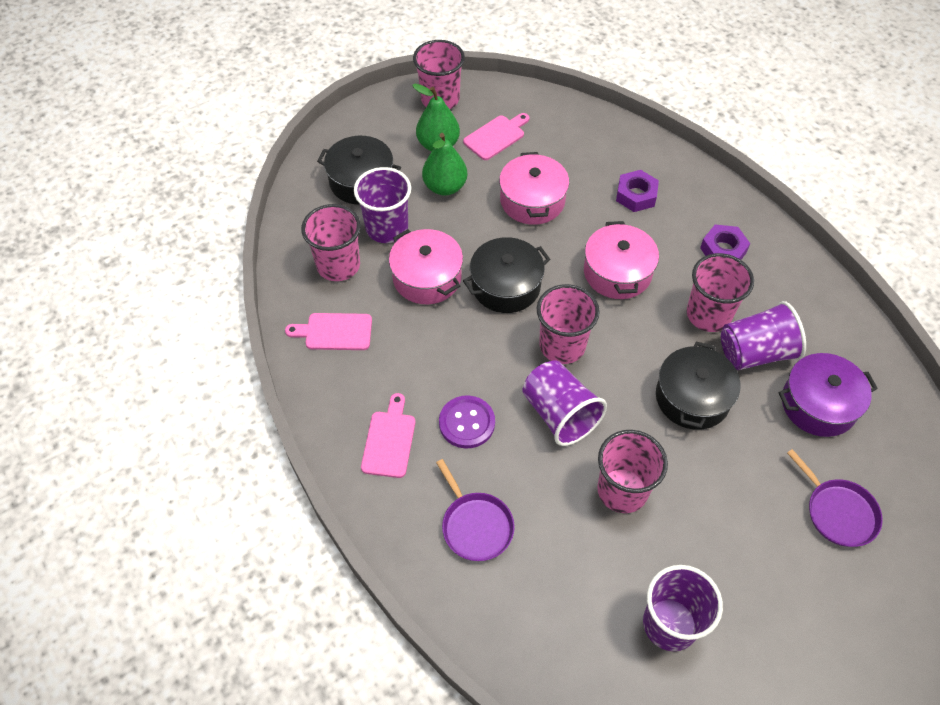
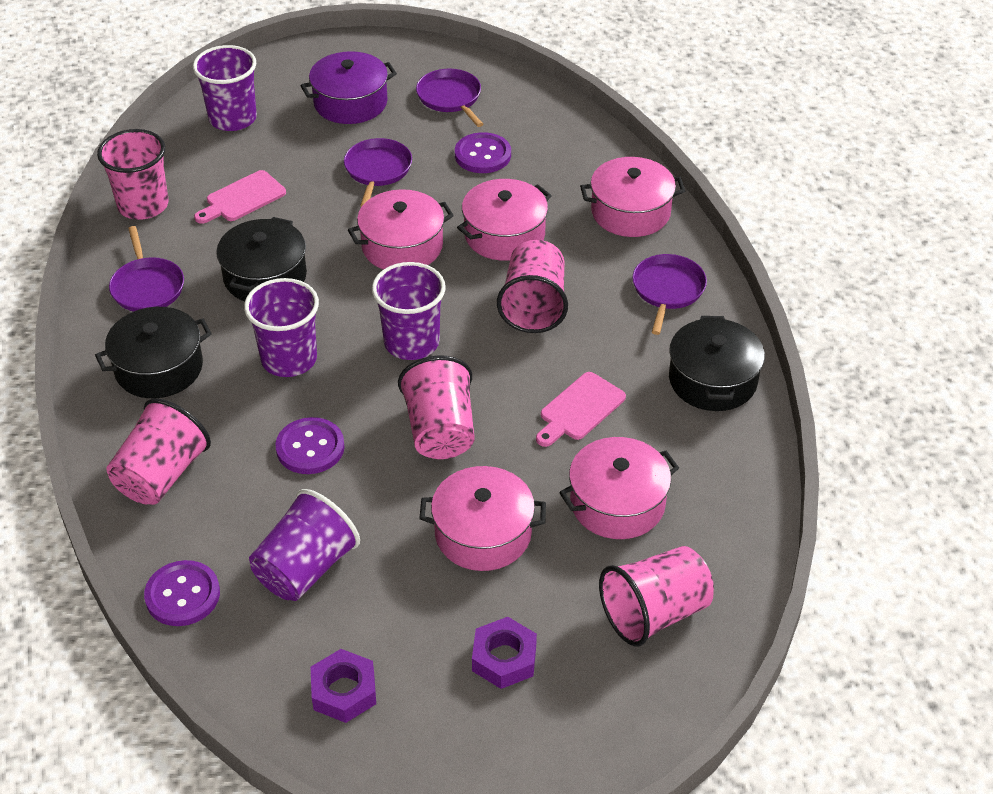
green pear: [412,84,460,151] [422,133,467,196] = 2 -> none = 0
pink cutting board: [285,313,372,350] [361,393,415,478] [463,113,530,160] = 3 -> [194,170,286,224] [536,372,626,447] = 2
pink pot: [389,229,463,304] [499,152,569,225] [584,221,659,299] = 3 -> [348,189,454,270] [419,466,546,571] [457,179,552,261] [559,437,679,539] [580,157,685,237] = 5
purple button: [439,396,495,448] = 1 -> [144,560,220,626] [275,417,345,474] [455,132,511,173] = 3
purple pan: [436,459,515,561] [787,449,883,547] = 2 -> [109,226,184,312] [344,138,412,207] [416,69,483,127] [632,254,707,335] = 4

